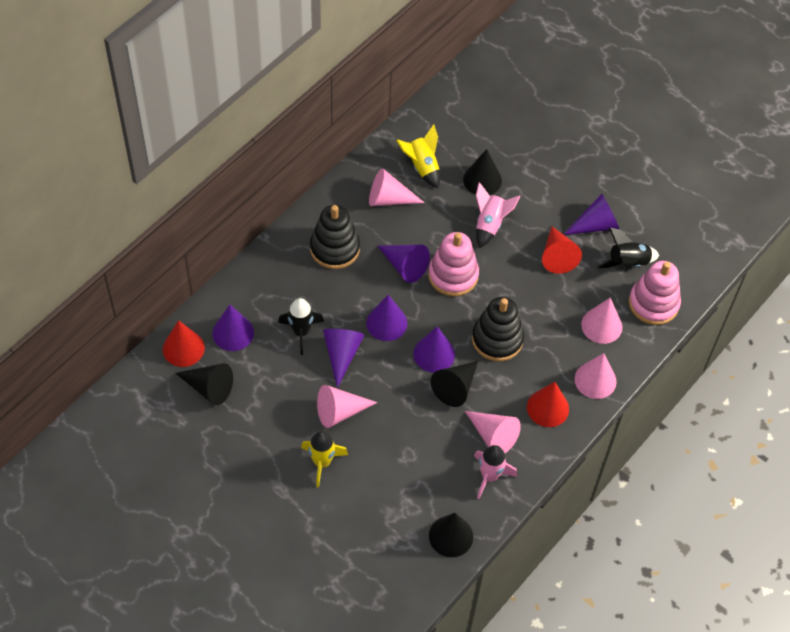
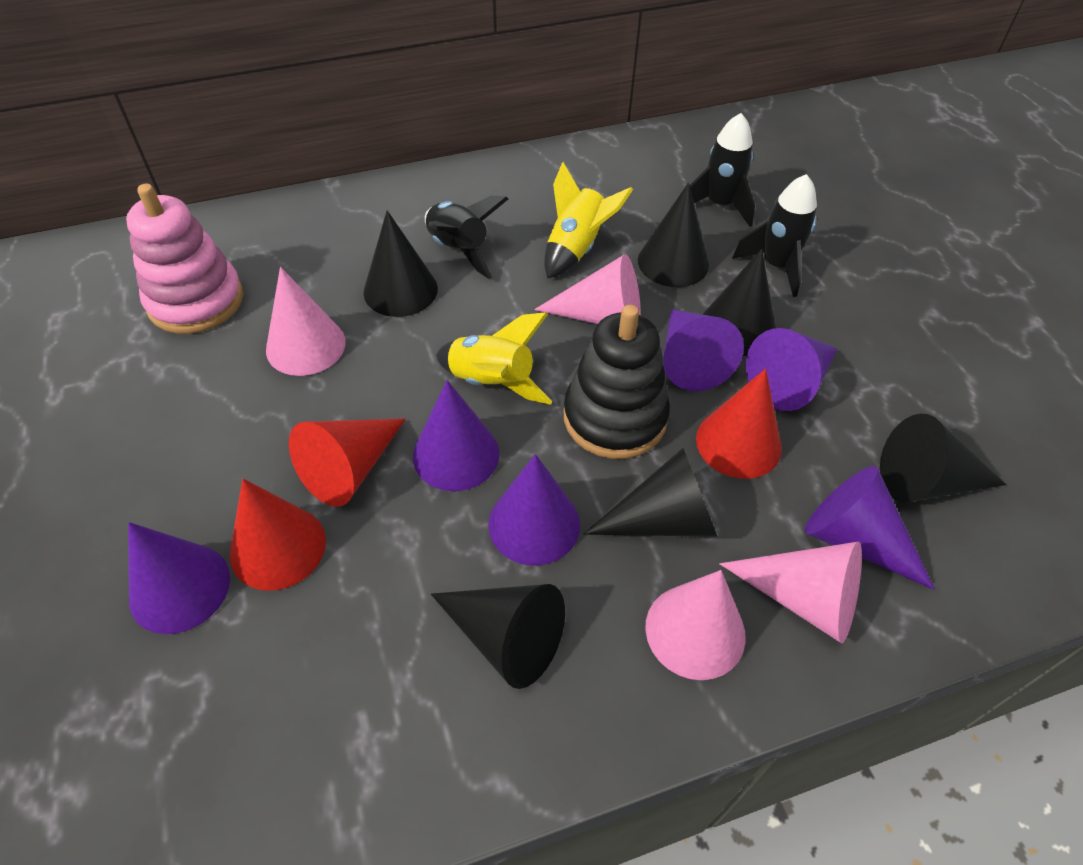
black cone: [176,363,233,405] [429,513,473,557] [431,361,478,407] [463,149,502,195] = 4 -> [363,210,438,317] [431,584,565,689] [584,448,718,537] [638,183,709,287] [702,249,776,356] [880,414,1007,503] = 6
black rocket: [278,298,324,355] [597,228,659,268] = 2 -> [425,195,508,279] [690,113,755,227] [732,174,817,297] = 3
black stacking toy: [310,205,360,269] [472,297,524,361] = 2 -> [564,305,670,459] = 1
pink cone: [317,385,377,428] [369,168,424,206] [465,411,521,453] [575,353,617,399] [581,298,622,344] = 5 -> [266,267,346,376] [534,254,641,324] [645,570,746,680] [719,541,862,643] = 4
pink rocket: [474,445,517,499] [476,182,520,248] = 2 -> none = 0
pink stacking toy: [428,232,479,296] [629,261,681,325] = 2 -> [126,183,243,334] = 1

